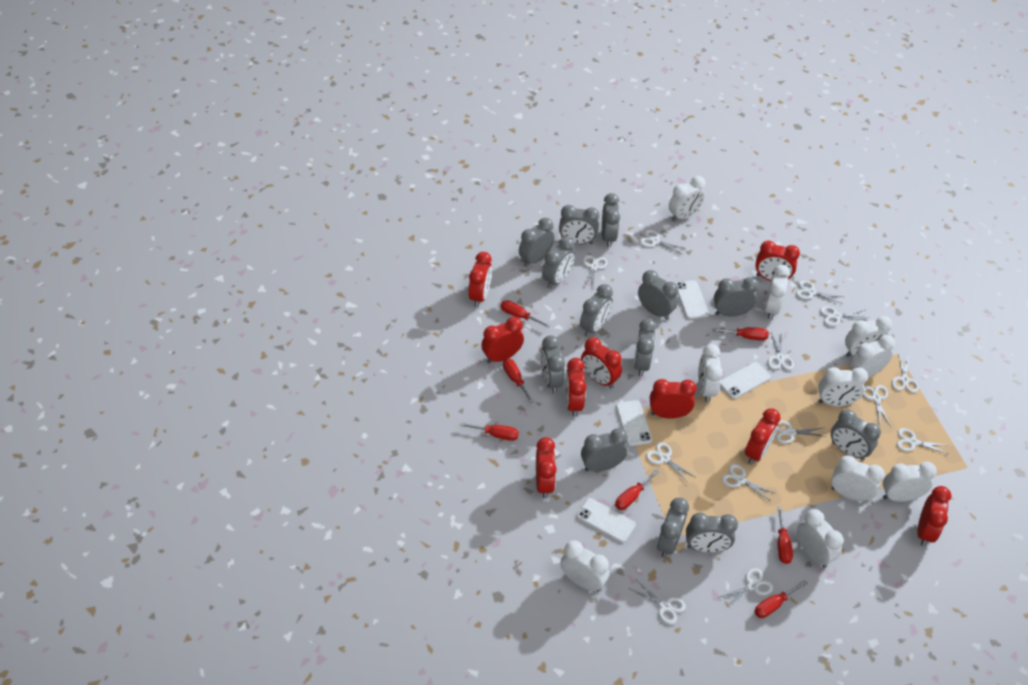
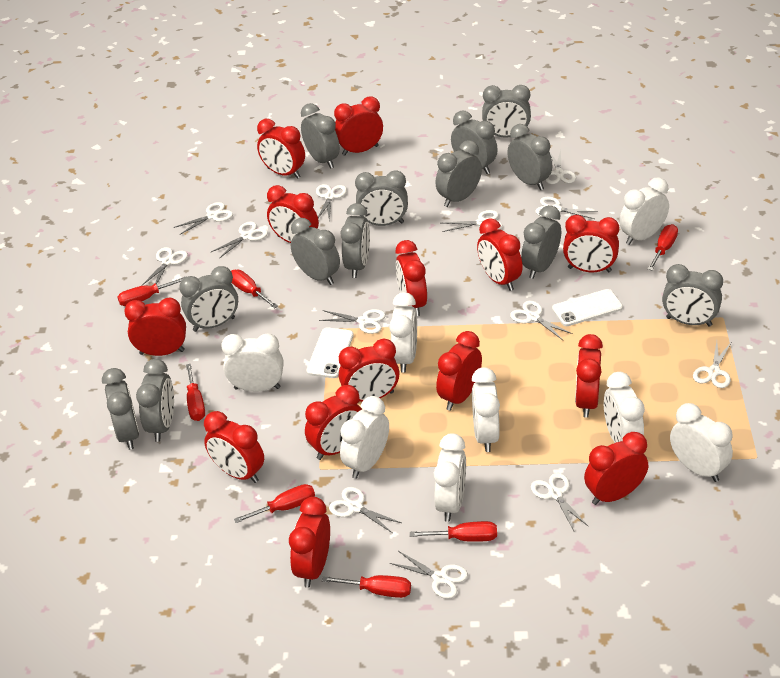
red clock: [468,252,492,307] [481,317,524,363] [536,437,557,499] [565,358,586,417] [581,337,622,389] [650,379,697,419] [745,409,781,465] [755,241,800,281] [917,486,951,546] = 9 -> [124,298,186,356] [204,411,264,483] [257,119,305,179] [267,185,319,243] [289,497,330,588] [305,385,362,460] [334,96,383,156] [339,339,400,402] [396,240,427,316] [436,331,482,411] [477,218,523,291] [563,215,619,272] [575,334,603,418] [584,432,648,505] = 14
white clock: [560,540,609,592] [669,176,706,222] [698,344,723,402] [764,264,790,320] [797,509,844,568] [818,367,868,406] [831,455,885,502] [845,316,892,357] [849,335,895,378] [883,462,937,502] = 10 -> [221,333,283,392] [340,396,389,479] [389,292,417,373] [434,433,466,522] [472,367,500,452] [604,372,645,443] [619,177,669,245] [670,403,733,482] = 8
white phone: [577,498,636,543] [616,400,652,446] [675,280,709,319] [720,362,771,399] = 4 -> [306,327,354,378] [552,289,623,326] = 2

